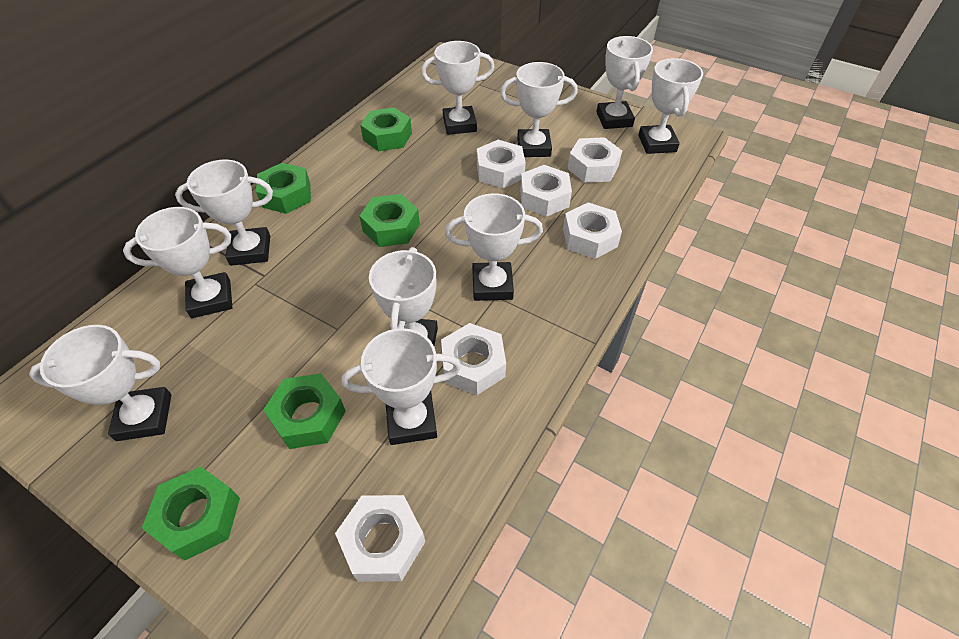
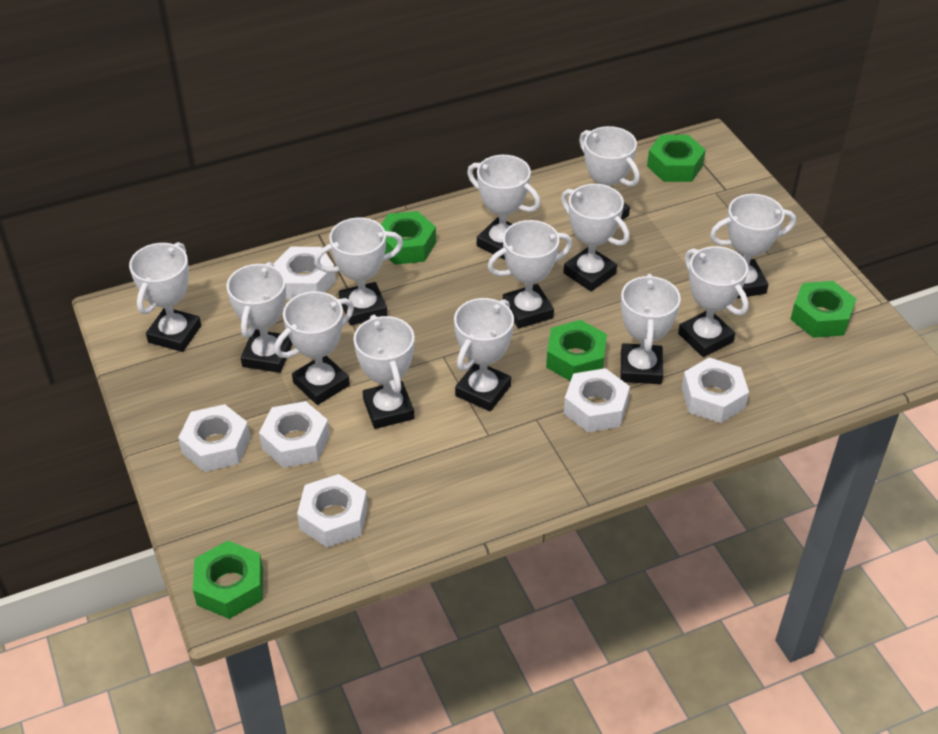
white trophy: [29,325,171,441] [123,207,232,318] [175,160,273,266] [342,328,461,445] [369,247,438,345] [421,41,494,135] [445,193,543,301] [500,62,578,157] [596,36,653,129] [638,58,703,154] = 10 -> [129,242,201,352] [227,262,292,373] [274,291,354,405] [314,218,403,325] [353,315,414,429] [454,298,514,411] [467,155,541,260] [488,220,572,329] [561,184,630,291] [579,126,640,220] [621,274,681,384] [678,246,749,357] [710,194,796,299] = 13

